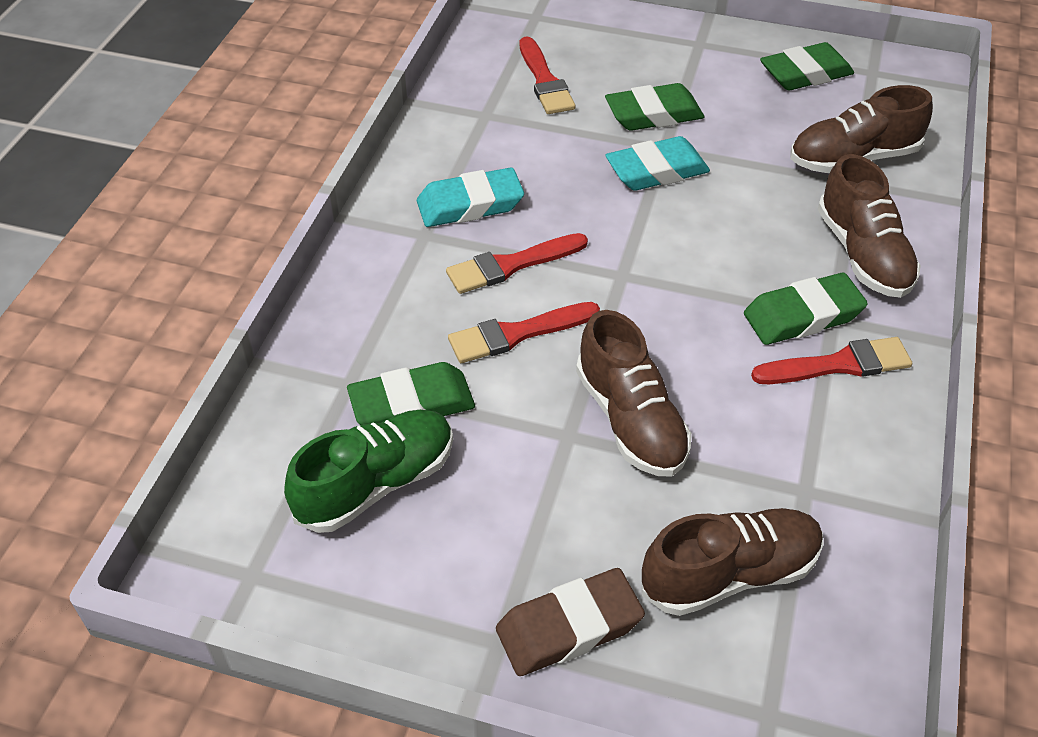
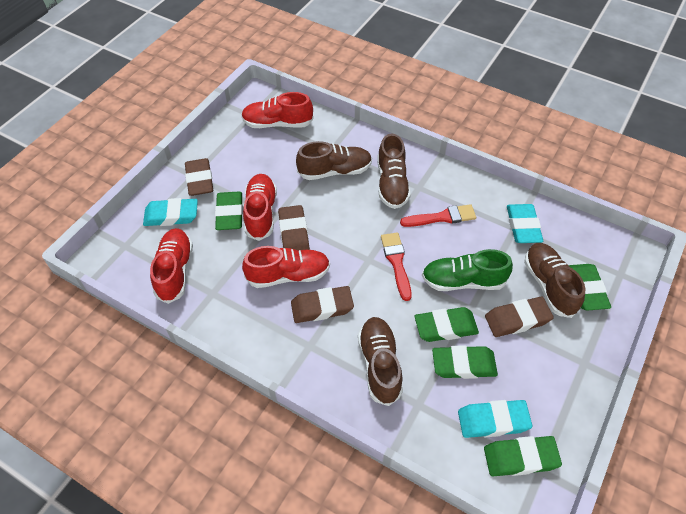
brown eraser: [496,568,645,676] = 1 -> [185,158,213,196] [278,205,310,251] [291,286,354,323] [485,297,554,337] = 4
green eraser: [347,362,475,425] [605,83,704,131] [744,273,868,345] [760,42,854,91] = 4 -> [215,192,243,230] [415,307,479,342] [432,345,498,379] [484,436,562,476] [568,264,611,311] = 5
red brush: [446,233,588,294] [448,302,600,363] [520,37,575,114] [751,337,912,384] = 4 -> [381,232,412,301] [400,204,476,227] = 2
red shoe: none = 0 -> [150,228,193,304] [241,92,314,128] [242,246,330,288] [243,174,277,241] = 4
turquoise eraser: [417,168,524,227] [605,136,710,191] = 2 -> [143,198,198,226] [458,400,532,438] [507,204,543,243] = 3

